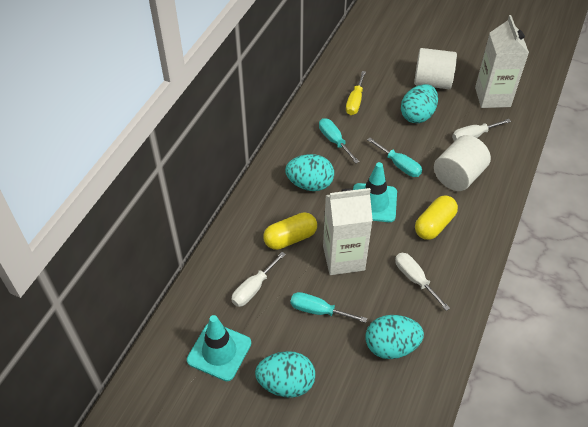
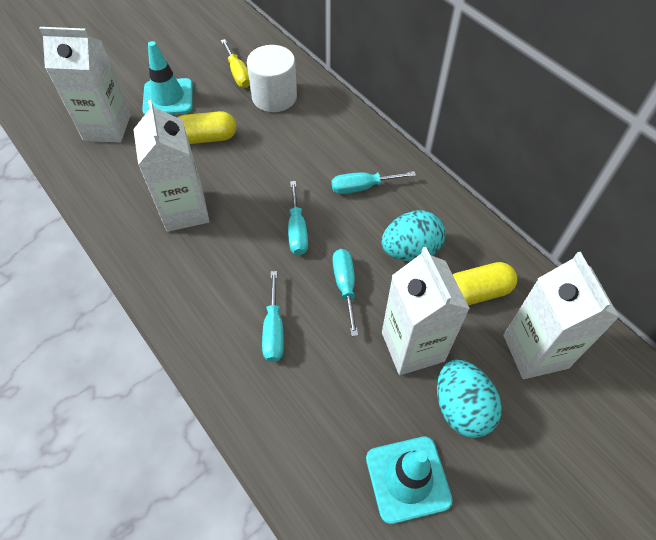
turquoise egg: [255,351,315,398] [285,154,334,191] [366,315,424,359] [401,84,438,123] = 4 -> [382,210,445,261] [437,359,502,438] = 2
turquoise screwdriver: [290,292,367,323] [319,118,359,163] [367,138,422,177] = 3 -> [262,271,284,362] [288,181,308,255] [332,171,416,194] [333,249,358,336] = 4
white carton: [323,188,373,275] [475,15,529,108] = 2 -> [39,27,130,143] [133,100,209,232] [382,247,470,375] [503,252,619,379] = 4
white cylinder: [414,48,457,89] [434,135,491,191] = 2 -> [247,45,297,112] = 1
white screwdriver: [231,252,286,307] [395,253,450,311] [452,119,511,141] = 3 -> none = 0

